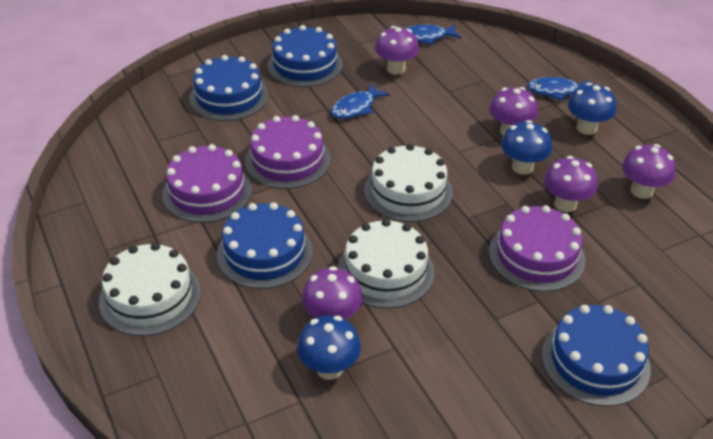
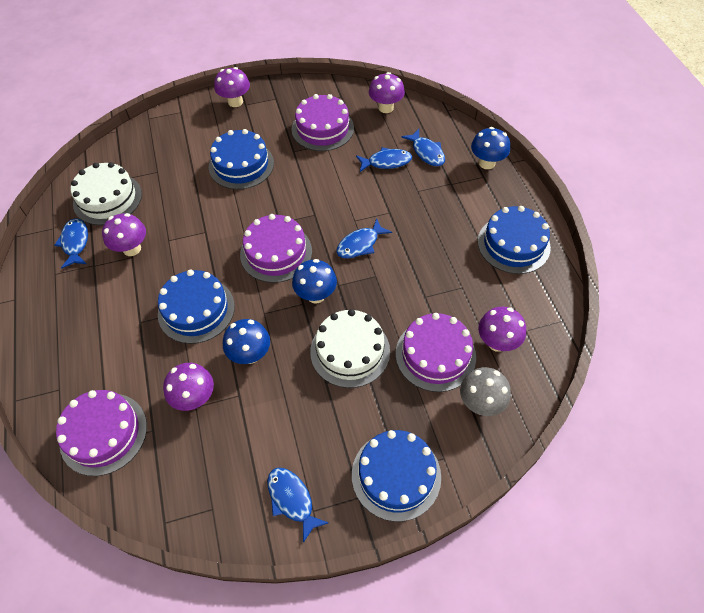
blue fish: [331,83,390,119] [405,24,461,45] [527,77,590,100] = 3 -> [54,219,88,269] [267,468,329,543] [336,218,392,259] [356,147,412,172] [401,129,445,166] = 5
grey mushroom: none = 0 -> [460,367,511,416] = 1
purple cake: [162,144,252,223] [245,115,330,189] [489,205,585,292] = 3 -> [56,390,147,476] [240,214,312,283] [292,94,354,151] [396,313,476,392] = 4
white cake: [99,243,201,336] [337,219,434,309] [364,144,453,222] = 3 -> [71,162,142,225] [310,309,390,388] = 2

